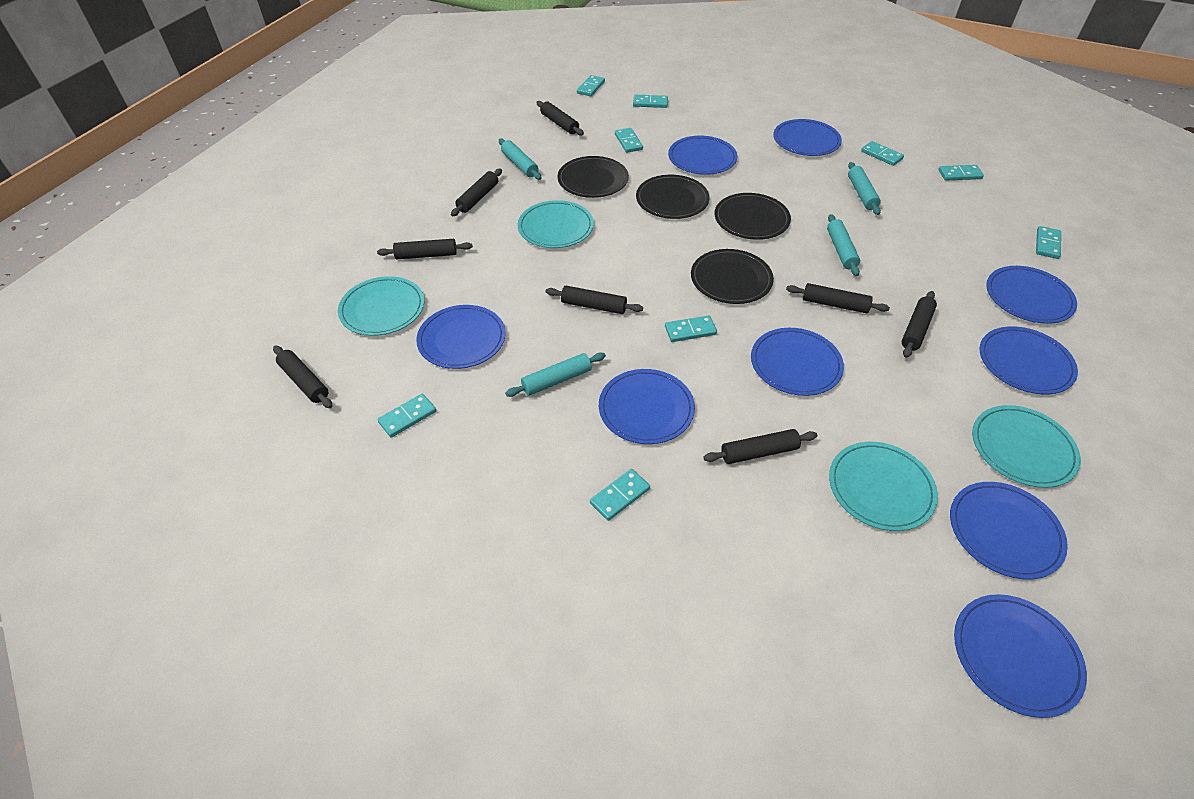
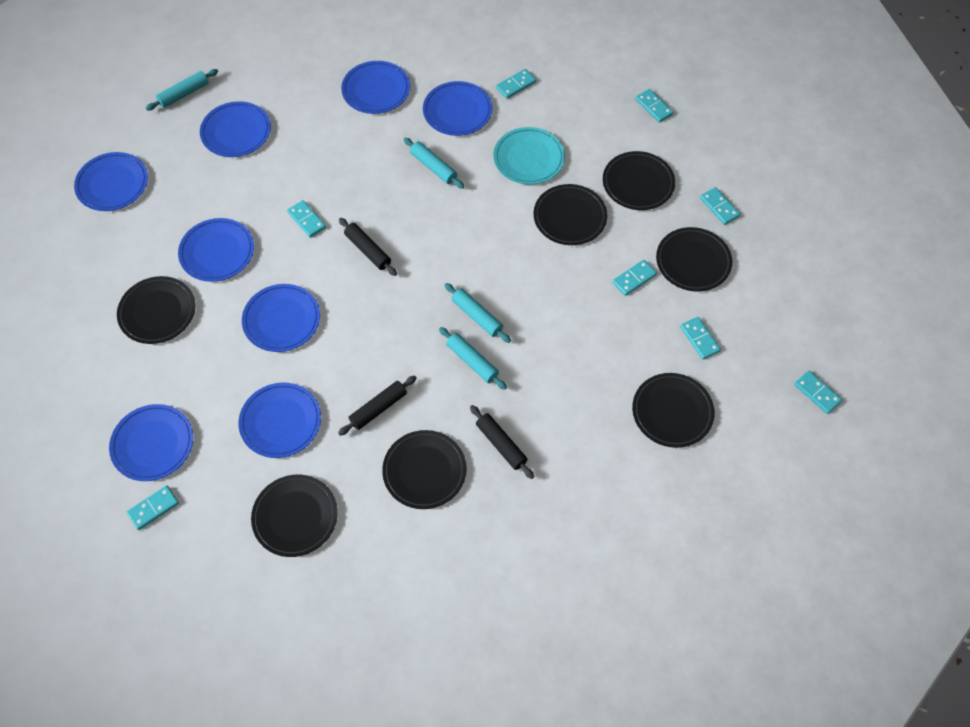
black plate: [558,156,629,198] [636,175,710,219] [691,249,774,304] [715,193,791,240] = 4 -> [117,276,196,344] [251,475,338,557] [382,430,467,509] [533,184,608,245] [603,151,675,210] [632,373,715,448] [656,227,732,291] = 7
black rolling pin: [273,345,332,408] [377,239,473,259] [451,169,502,216] [536,101,584,136] [545,286,643,314] [703,429,817,464] [786,283,890,313] [902,291,937,358] = 8 -> [338,376,417,436] [339,218,397,276] [470,405,534,479] = 3
blue plate: [416,305,505,369] [599,369,695,444] [668,136,738,175] [751,328,844,396] [773,119,842,156] [950,482,1068,579] [954,594,1087,718] [980,326,1078,394] [986,266,1077,324] = 9 -> [74,152,148,211] [109,404,193,481] [178,218,254,282] [200,101,271,157] [239,383,321,458] [242,284,320,352] [341,61,410,114] [423,81,492,136] = 8
turquoise domino: [377,394,436,438] [577,75,605,96] [590,469,650,521] [615,128,643,153] [633,95,668,108] [665,316,717,342] [861,141,904,166] [938,165,984,180] [1036,226,1061,259] = 9 -> [127,486,179,530] [287,200,326,238] [496,69,536,99] [613,260,657,296] [635,89,674,123] [680,317,721,360] [700,187,740,225] [794,371,842,414] = 8
turquoise plate: [338,276,424,336] [517,200,594,248] [829,442,938,531] [972,405,1081,488] = 4 -> [493,127,565,185] = 1

